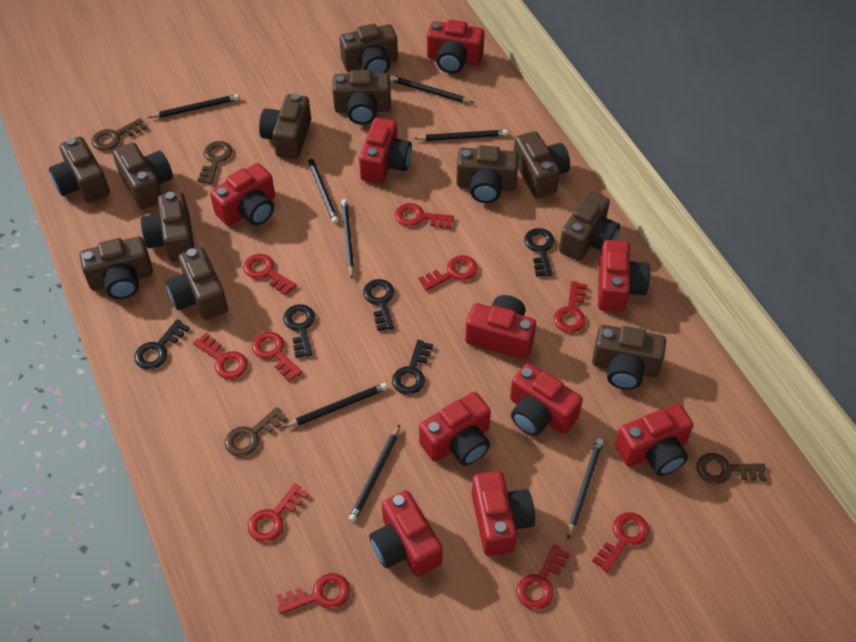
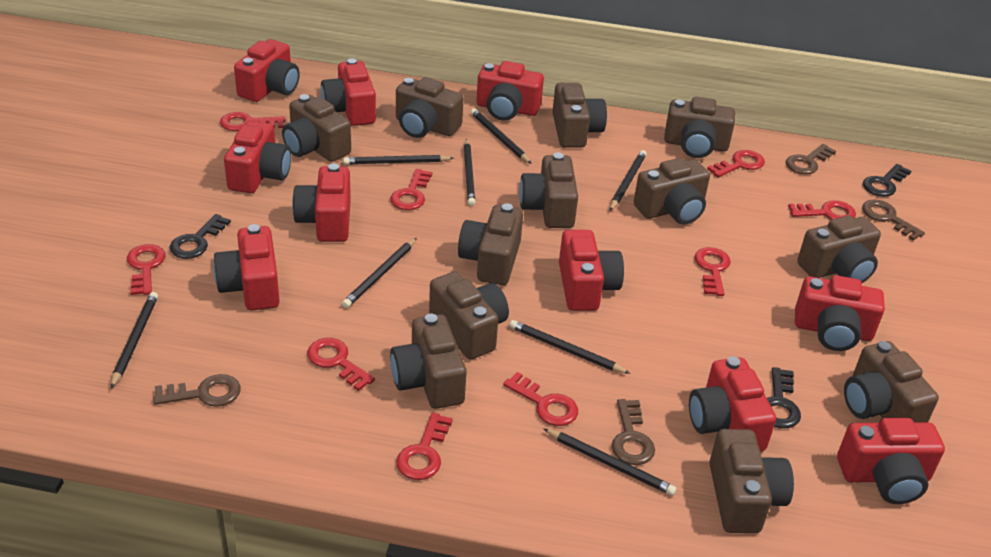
black key: [135,319,190,369] [283,304,315,358] [363,279,394,331] [392,340,433,395] [524,228,555,277] = 5 -> [170,214,231,259] [767,367,801,428] [863,164,911,197] = 3
red key: [193,333,248,379] [243,254,297,296] [248,483,309,542] [252,332,302,382] [276,573,350,614] [395,203,454,229] [419,255,478,291] [516,544,570,610] [554,281,587,333] [592,512,649,573] = 10 -> [127,244,166,295] [220,112,285,131] [307,338,375,391] [390,169,432,210] [396,413,453,480] [503,372,578,426] [694,247,731,296] [707,150,765,178] [788,200,856,220] = 9

